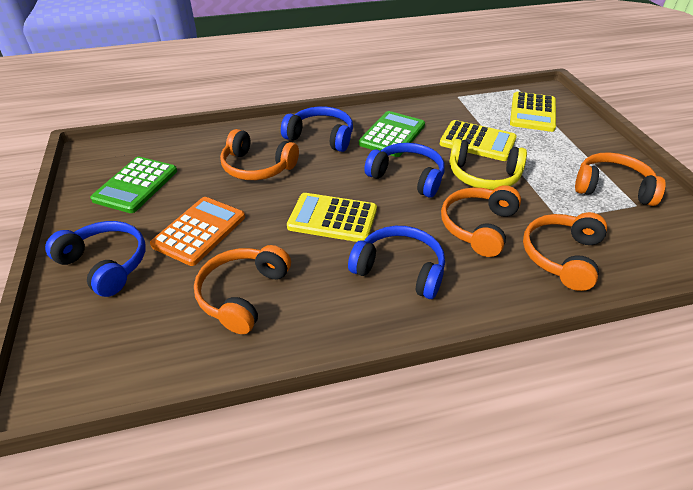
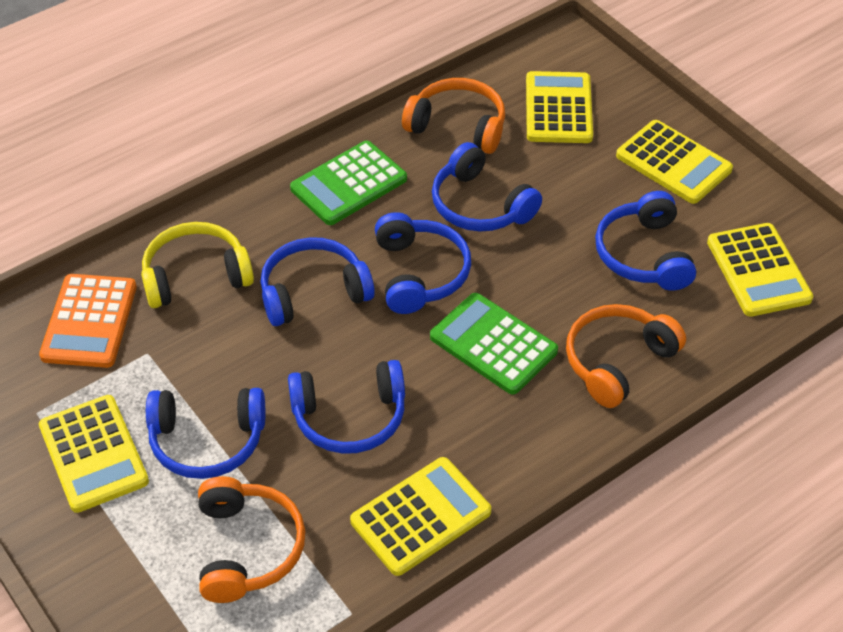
blue headphones: [45,221,145,297] [281,106,353,152] [348,226,445,299] [364,143,445,198] = 4 -> [146,388,265,479] [260,237,375,326] [288,360,405,454] [375,212,471,314] [432,142,542,232] [595,191,696,291] = 6
orange headphones: [194,245,291,334] [220,129,299,180] [441,185,521,257] [523,212,607,291] [575,152,666,206] = 5 -> [198,476,305,603] [402,78,505,154] [566,304,686,408] = 3
yellow calculator: [287,193,377,242] [440,120,517,161] [510,92,556,132] = 3 -> [39,395,149,513] [350,457,491,576] [526,71,593,143] [616,120,733,204] [707,223,813,317] = 5

